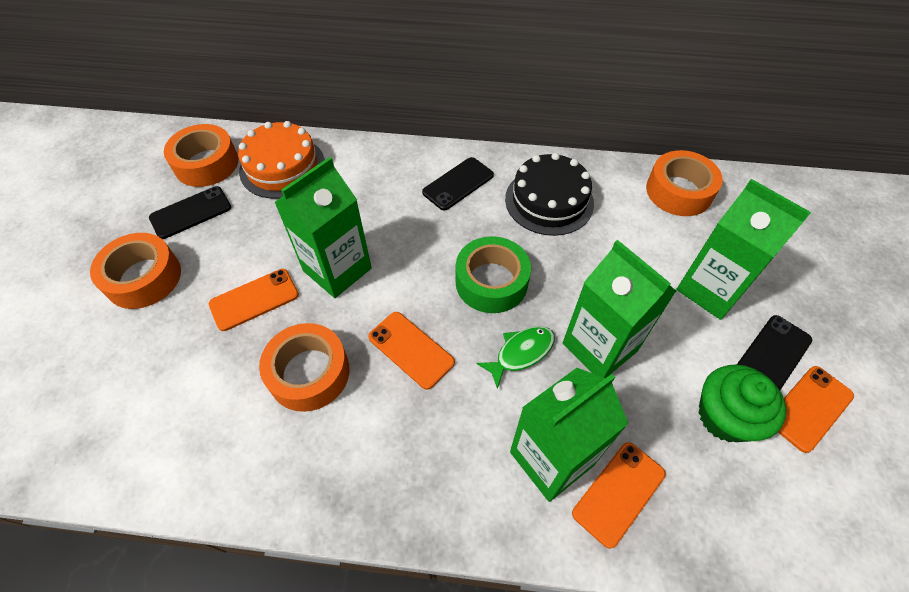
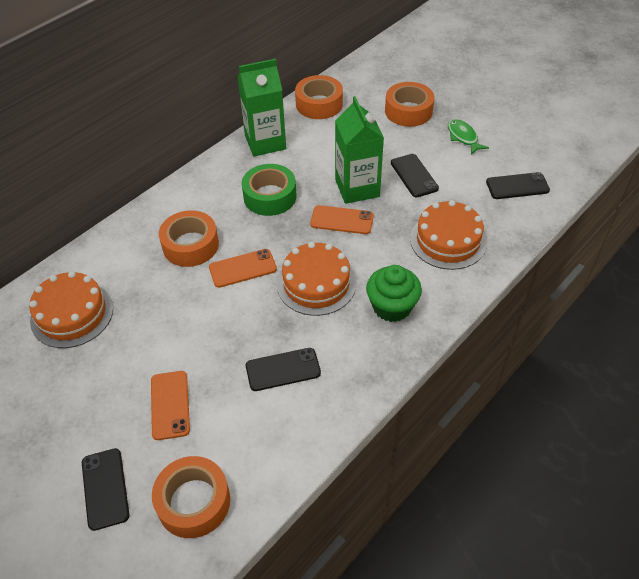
black cake: [505,153,594,236] = 1 -> none = 0
black phone: [149,186,231,239] [422,157,494,211] [737,315,812,390] = 3 -> [82,448,130,531] [246,348,321,391] [391,154,439,197] [486,172,550,199] = 4
green carton: [274,157,372,298] [510,368,629,502] [563,240,676,378] [676,179,811,320] = 4 -> [238,59,286,156] [335,96,384,204] = 2
orange cake: [238,121,325,199] = 1 -> [29,271,113,348] [277,242,356,316] [410,200,487,270] = 3
orange phone: [208,269,299,331] [368,312,455,390] [572,442,666,549] [778,366,854,453] = 4 -> [151,371,190,440] [209,249,277,288] [310,205,374,234] = 3

